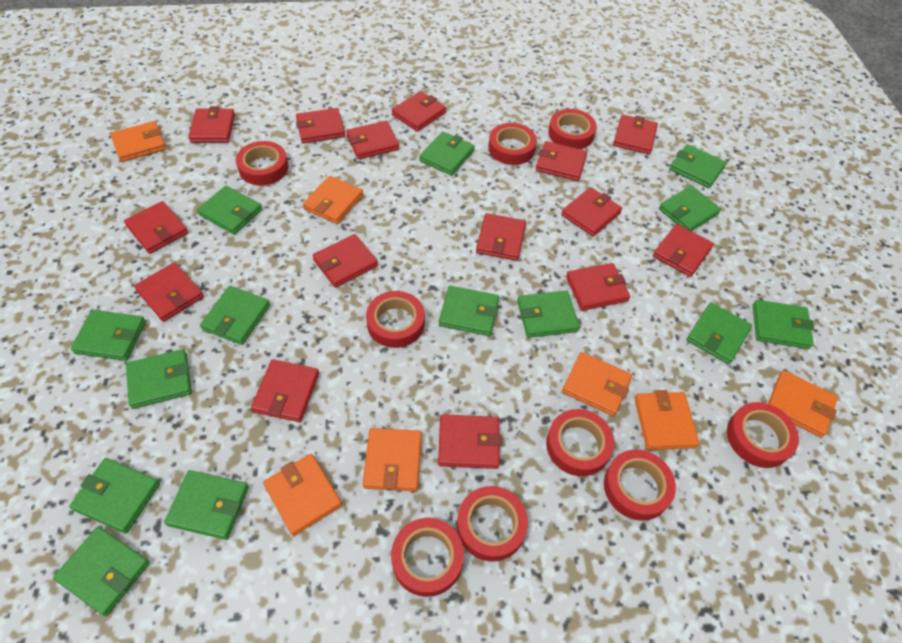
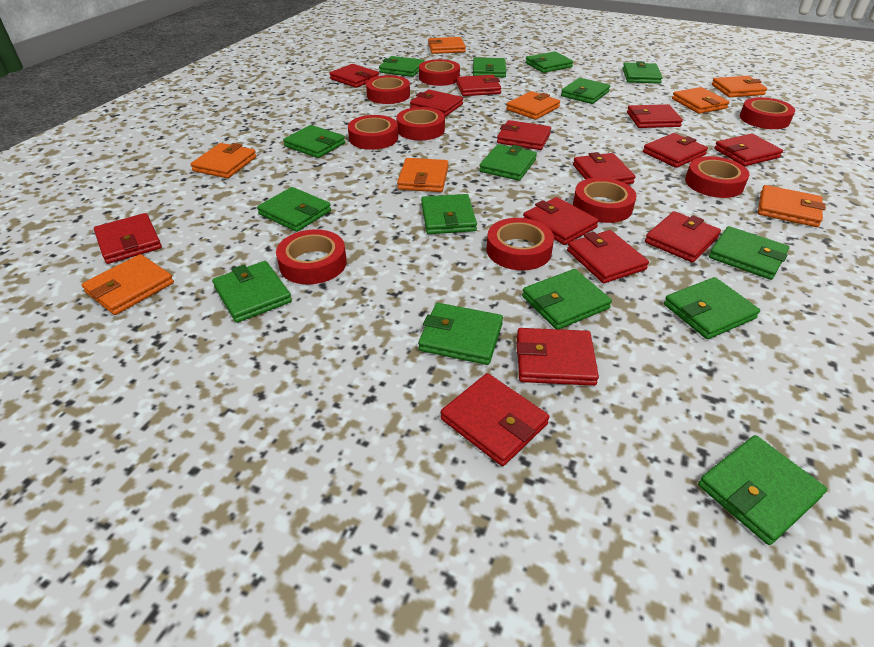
green wallet: [53,527,150,616] [69,458,160,533] [71,310,146,361] [126,349,192,409] [164,470,249,540] [197,185,262,235] [200,286,270,345] [419,132,475,176] [439,286,499,336] [517,291,579,338] [659,185,721,231] [669,144,727,188] [686,302,752,364] [753,300,814,349] = 14 -> [212,261,292,323] [257,187,331,232] [283,125,345,158] [379,56,425,77] [418,303,503,365] [421,194,477,234] [473,58,506,77] [479,144,537,181] [522,269,612,329] [525,51,573,73] [561,78,610,104] [623,61,663,84] [664,277,760,339] [698,435,827,545] [709,226,789,280] = 15
orange wallet: [111,121,166,162] [263,454,342,536] [303,176,363,224] [363,428,422,491] [562,352,632,416] [635,390,699,450] [768,370,838,438] = 7 -> [81,254,174,315] [190,143,256,178] [397,158,448,192] [428,37,466,54] [506,91,560,120] [672,87,729,114] [712,76,767,97] [758,185,826,227] = 8
red wallet: [124,201,188,254] [134,262,204,322] [188,106,235,143] [251,359,319,422] [296,108,345,143] [312,234,378,288] [346,121,399,159] [392,91,446,132] [438,414,502,469] [476,213,526,261] [536,141,587,181] [561,187,622,236] [566,263,630,311] [613,115,658,154] [653,224,714,277] = 15 -> [94,213,162,264] [329,64,379,88] [410,89,463,117] [441,373,549,466] [456,75,501,96] [497,120,551,150] [516,328,599,386] [523,197,599,245] [567,230,649,283] [573,152,636,184] [627,104,683,128] [643,133,708,168] [645,211,721,262] [714,134,783,166] = 14

